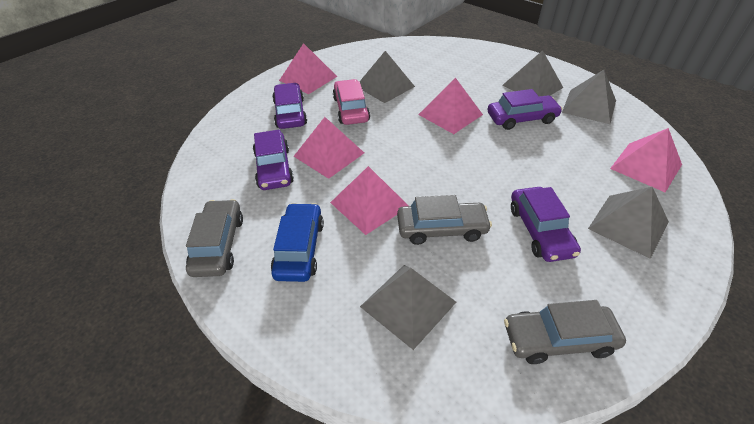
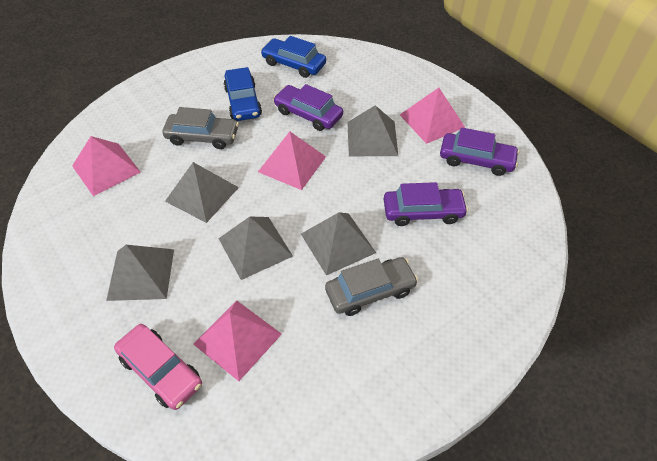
blue car: [271,203,324,282] = 1 -> [224,67,262,121] [261,36,326,78] = 2
grey car: [186,199,243,277] [397,195,492,245] [504,300,626,364] = 3 -> [163,107,239,149] [325,257,418,316] = 2
pink pyramid: [279,43,337,94] [294,117,364,179] [330,166,409,235] [418,78,483,134] [610,128,682,193] = 5 -> [72,136,141,196] [193,300,282,381] [258,132,326,190] [400,88,465,144] = 4
purple car: [253,130,294,190] [272,83,307,129] [488,89,563,130] [511,187,581,262] = 4 -> [273,84,343,131] [384,182,468,226] [440,127,519,176] = 3

